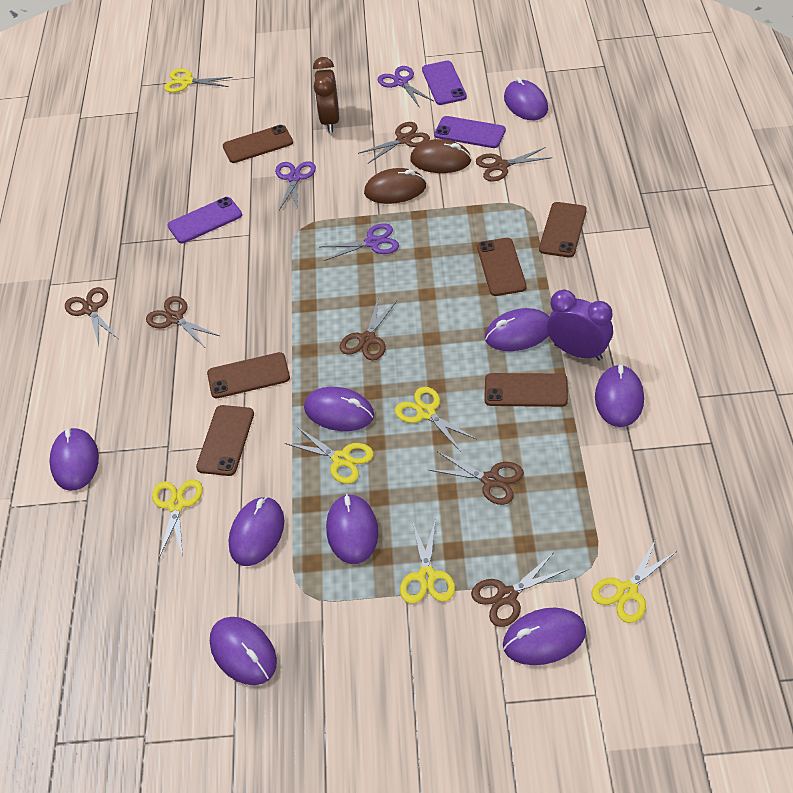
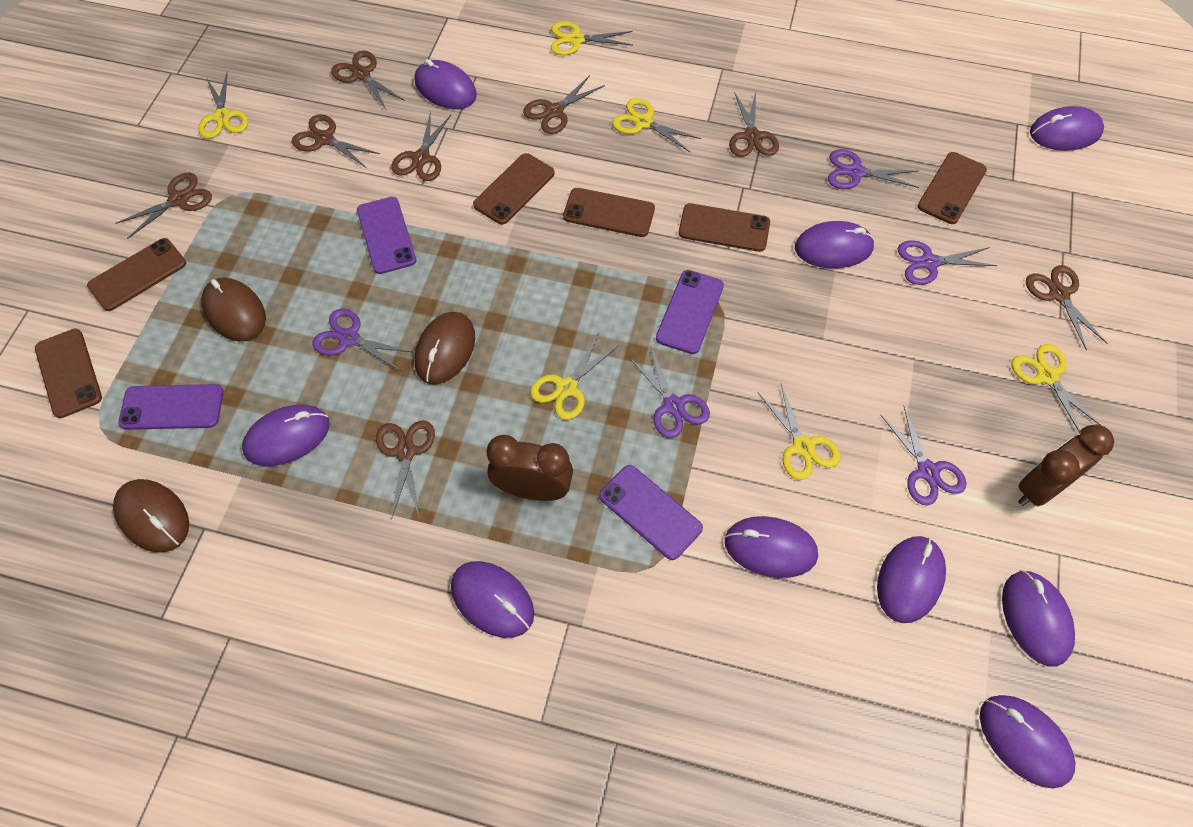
brown clock: [313,57,339,133] = 1 -> [487,435,573,501] [1018,425,1114,506] = 2
brown mouse: [364,168,426,204] [410,139,472,173] = 2 -> [113,479,189,553] [201,277,266,342] [414,312,475,385] = 3
brown scissors: [65,287,118,345] [146,296,220,348] [340,299,397,361] [358,122,430,163] [429,452,524,505] [471,552,569,627] [476,147,552,182] = 7 -> [115,173,212,239] [292,114,380,168] [331,51,404,111] [376,420,435,520] [391,111,451,181] [523,75,605,134] [729,92,779,157] [1026,265,1108,350] = 8
purple clock: [547,290,613,361] = 1 -> none = 0
purple phone: [168,197,242,243] [422,61,467,105] [434,116,506,148] = 3 -> [118,384,224,430] [357,197,416,274] [599,465,703,560] [656,270,724,354] = 4
purple scissors: [275,161,316,210] [320,223,399,261] [378,66,434,108] = 3 -> [312,309,413,371] [629,346,710,438] [828,149,919,189] [881,406,966,506] [898,240,998,285] = 5

